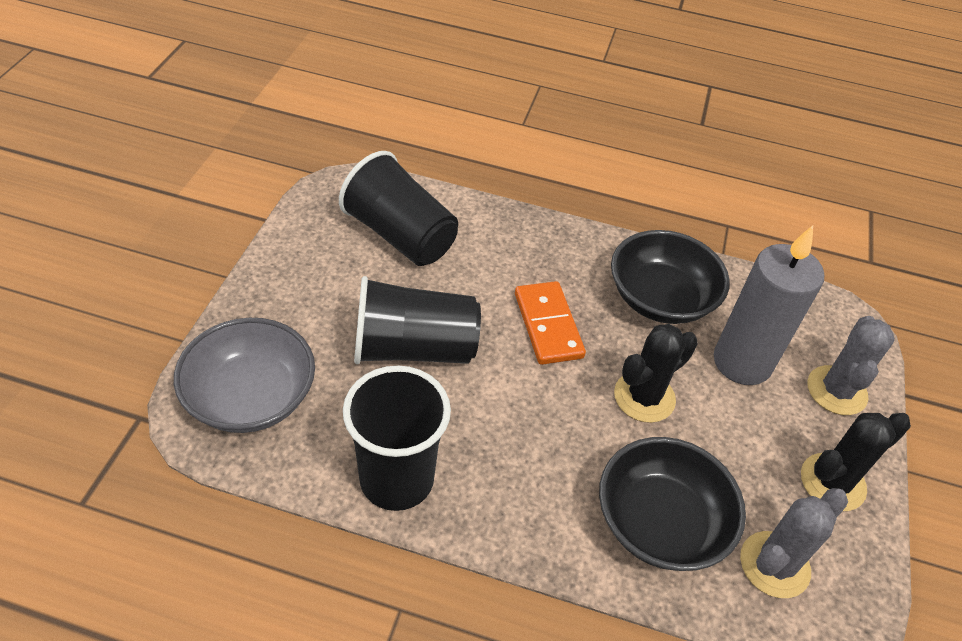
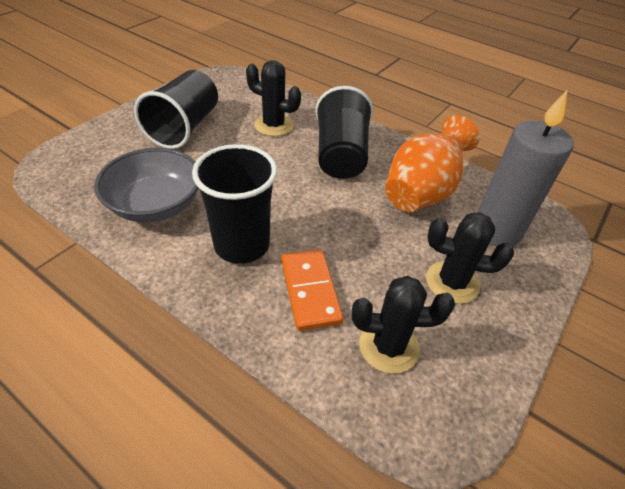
black bowl: [599,437,746,571] [611,230,730,324] = 2 -> none = 0
black cactus: [614,324,698,423] [801,413,911,511] = 2 -> [246,60,301,136] [352,276,455,374] [426,213,514,304] = 3
grey cactus: [740,488,848,598] [808,316,895,415] = 2 -> none = 0
orange vase: none = 0 -> [385,115,480,212] = 1

